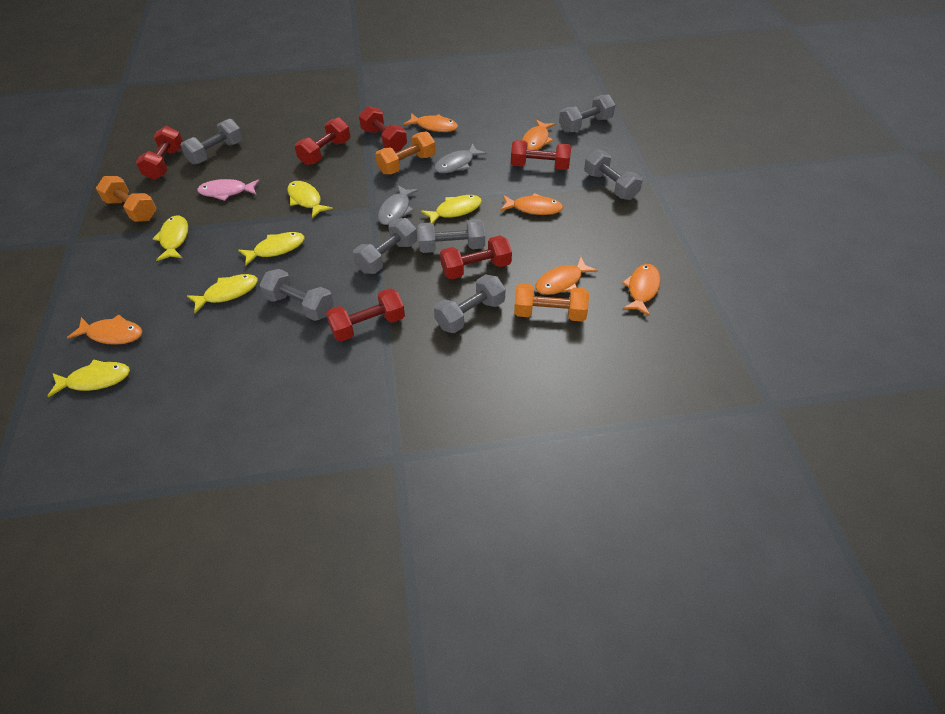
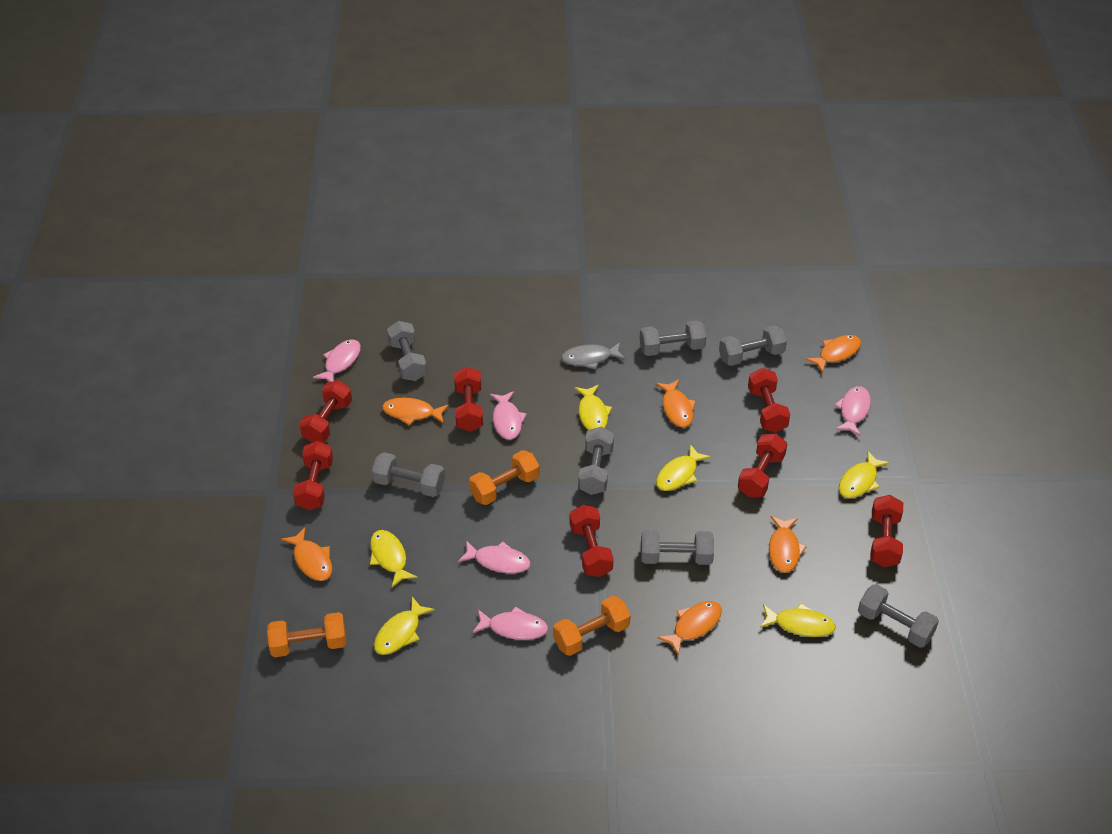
grey fish: [378,185,419,225] [434,144,487,173] = 2 -> [561,342,626,369] = 1
pink fish: [197,179,260,201] = 1 -> [313,339,361,382] [458,540,530,573] [472,606,548,640] [490,391,527,440] [834,386,871,436] = 5
red dumbbell: [136,126,183,180] [295,117,350,165] [326,288,405,342] [359,106,407,152] [440,236,512,279] [511,140,571,170] = 6 -> [293,441,333,510] [299,380,352,443] [454,367,483,432] [569,505,614,577] [738,433,787,497] [748,368,790,433] [870,495,903,567] = 7

